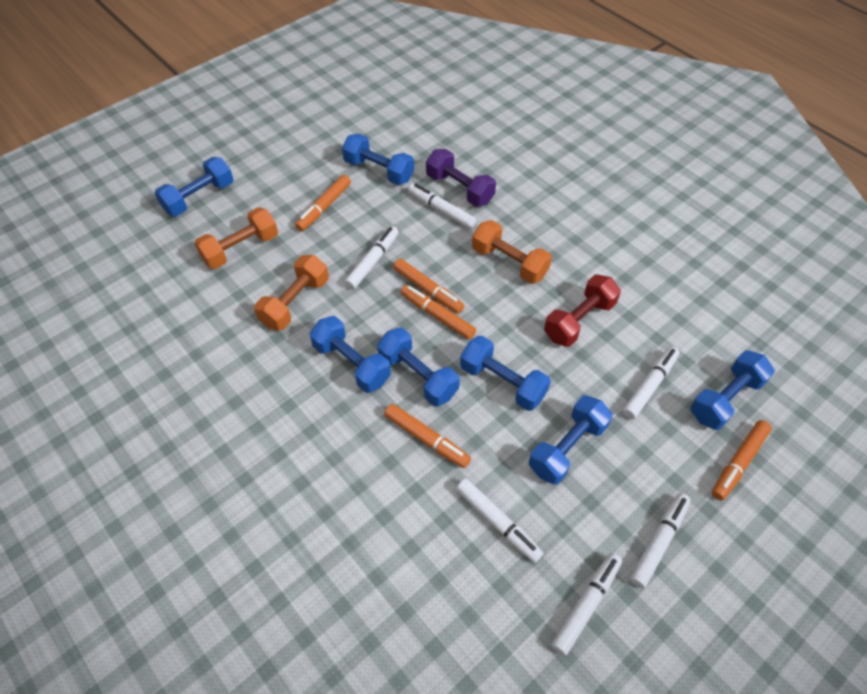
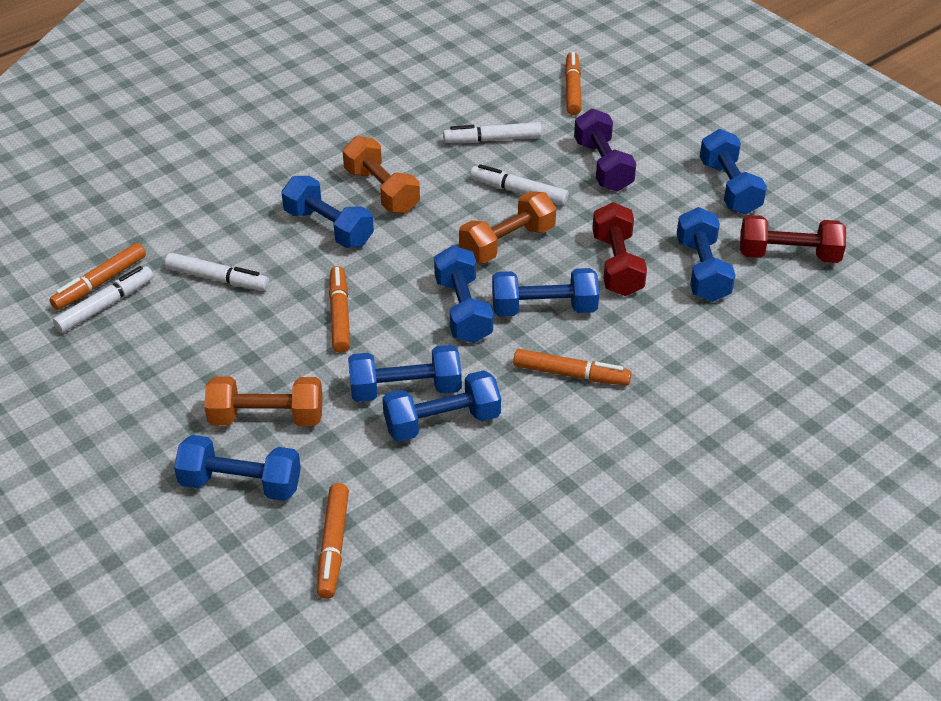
blue dumbbell: [155,157,234,216] [310,316,391,393] [342,134,414,185] [377,328,460,406] [460,336,551,411] [529,395,612,485] [690,350,775,430] = 7 -> [174,435,301,501] [281,176,374,248] [348,345,462,402] [382,370,501,441] [434,246,493,343] [492,268,599,316] [677,207,735,302] [700,129,767,214] = 8
red dumbbell: [544,274,621,347] = 1 -> [592,202,647,296] [740,215,846,263] = 2
white marker: [344,226,399,290] [408,183,476,229] [456,479,543,563] [551,553,622,656] [623,346,679,419] [630,493,691,589] = 6 -> [53,266,154,333] [165,253,269,291] [443,122,542,143] [470,164,569,205] = 4

